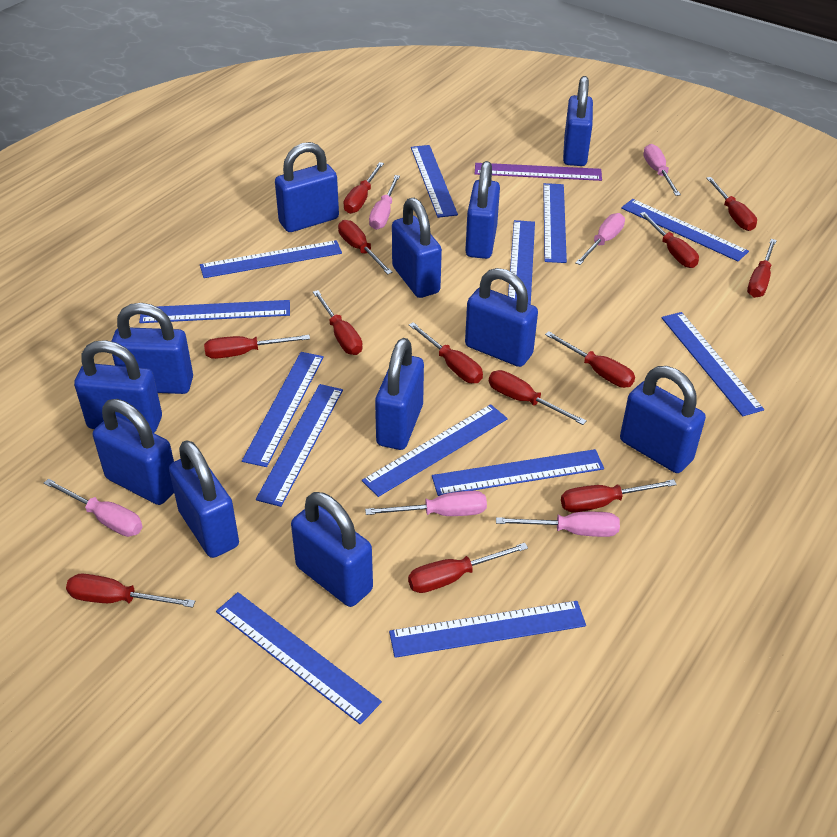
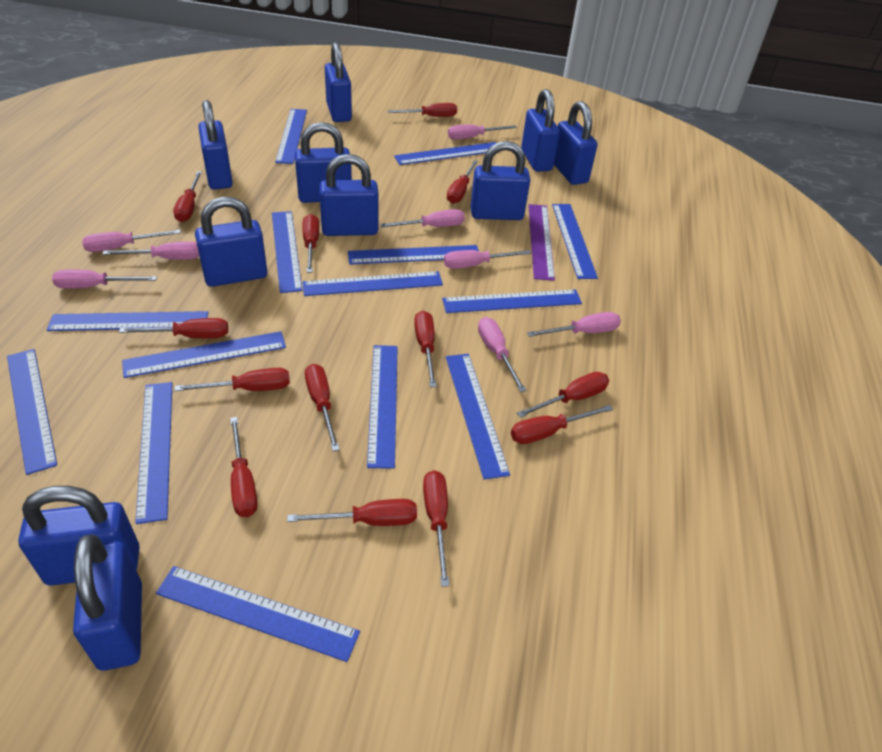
blue padlock: [74,340,162,433] [93,399,174,505] [111,303,193,394] [169,440,239,558] [275,142,339,232] [291,492,373,607] [375,338,424,450] [392,198,442,298] [465,161,500,259] [465,268,538,367] [563,76,593,166] [620,366,706,473] = 12 -> [18,486,140,586] [73,534,142,671] [195,197,267,287] [198,100,233,189] [295,122,352,203] [319,154,378,236] [325,42,352,122] [471,141,530,220] [521,89,560,172] [554,101,598,185] = 10
blue ruler: [139,300,290,323] [200,240,342,278] [216,592,382,725] [242,352,324,467] [256,384,343,507] [362,404,508,497] [389,601,586,658] [411,145,458,218] [432,449,604,496] [508,220,535,304] [543,183,567,263] [621,199,749,261] [661,312,764,416] = 13 -> [7,349,57,475] [47,311,208,331] [122,331,286,378] [135,382,173,524] [156,566,360,662] [272,211,303,293] [275,109,307,164] [303,271,443,296] [348,245,479,265] [367,345,398,469] [394,142,496,165] [442,289,582,313] [446,354,510,479] [552,204,598,279] = 14
pink screwdriver: [44,478,143,537] [365,491,487,516] [369,175,400,230] [496,512,620,537] [575,213,625,265] [643,144,681,196] = 6 -> [52,270,157,289] [82,230,181,252] [103,242,199,260] [380,209,465,227] [444,250,531,269] [448,124,517,140] [478,317,526,392] [527,312,621,337] = 8

